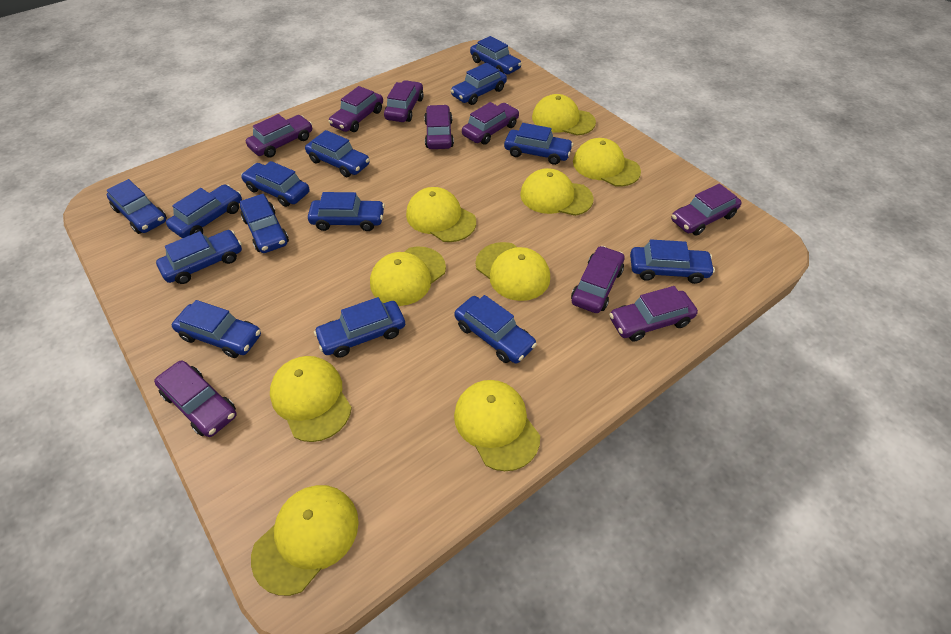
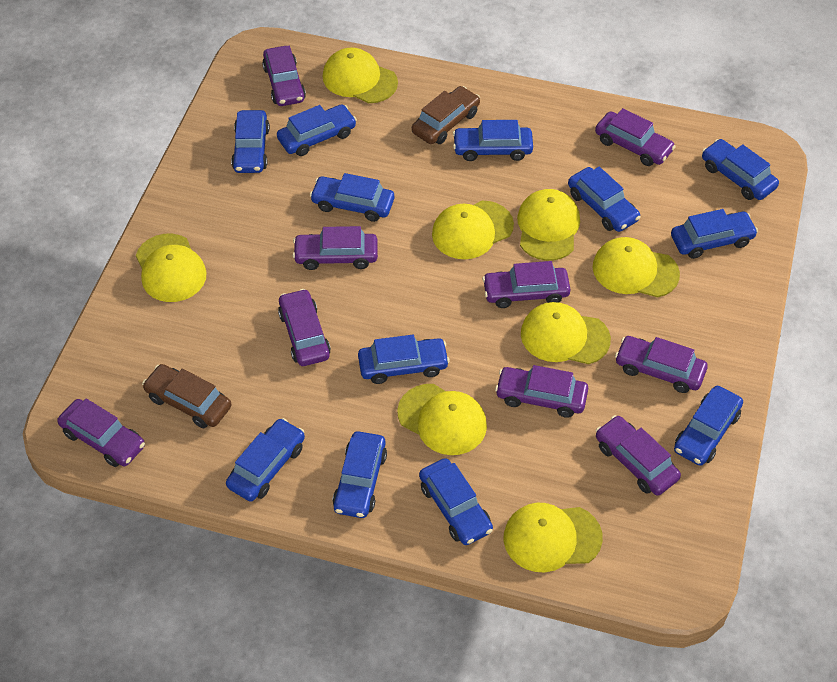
blue car: [107,179,167,234] [156,230,242,284] [166,184,242,238] [172,300,261,358] [240,194,289,253] [241,161,310,207] [305,130,370,177] [308,192,385,231] [314,297,405,358] [451,63,507,105] [454,295,537,363] [470,36,522,75] [504,123,573,165] [630,240,715,284] = 14 -> [226,418,305,502] [231,110,270,173] [277,104,357,156] [310,173,394,222] [333,431,387,518] [358,335,450,384] [419,458,493,545] [453,120,533,161] [568,167,641,232] [671,209,758,259] [674,386,743,466] [702,139,779,200] = 12
brown car: none = 0 -> [142,364,231,428] [412,86,480,144] = 2
yellow cap: [251,485,359,596] [270,356,352,442] [370,247,446,306] [406,187,476,242] [454,380,540,471] [475,242,550,301] [520,168,593,216] [532,94,596,135] [573,138,641,187] = 9 -> [136,234,207,302] [323,47,398,103] [397,384,487,455] [432,201,514,259] [504,503,603,572] [517,189,580,261] [521,302,611,364] [592,237,680,297] = 8

